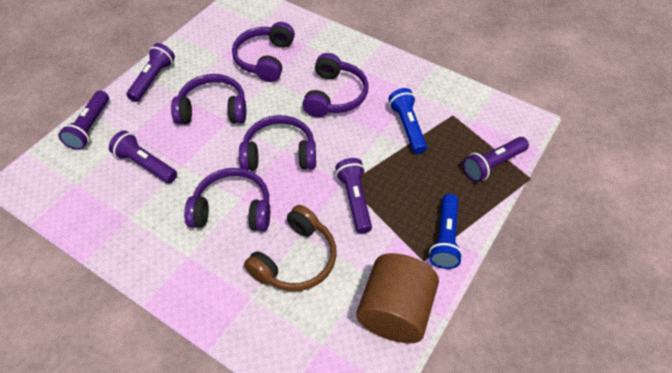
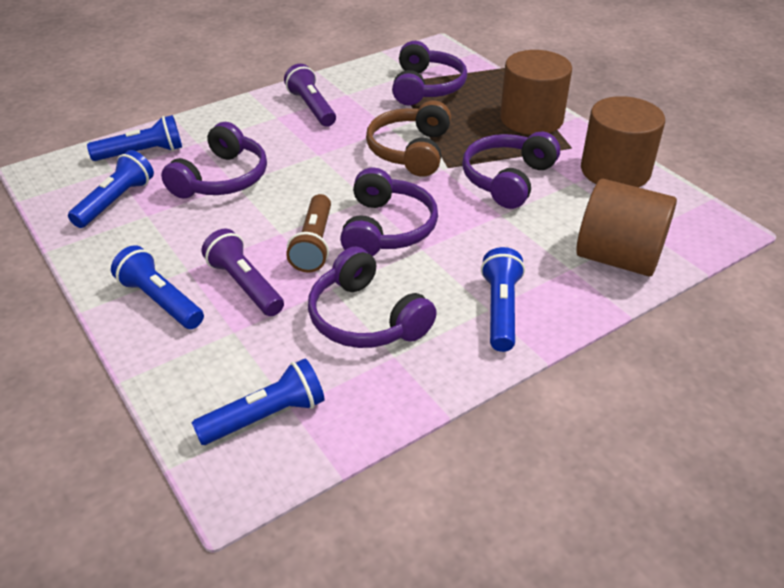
blue flashlight: [388,88,427,154] [429,194,463,269] = 2 -> [68,150,154,228] [87,115,182,161] [111,245,204,329] [192,358,325,445] [481,247,525,352] = 5
brown cylinder: [356,253,439,343] = 1 -> [500,50,572,135] [576,179,677,276] [581,96,665,188] = 3
brown flashlight: none = 0 -> [286,194,331,273] = 1
purple flashlight: [58,91,109,150] [109,130,177,183] [126,43,175,102] [335,158,372,234] [463,137,529,182] = 5 -> [202,229,284,316] [284,64,336,127] = 2

